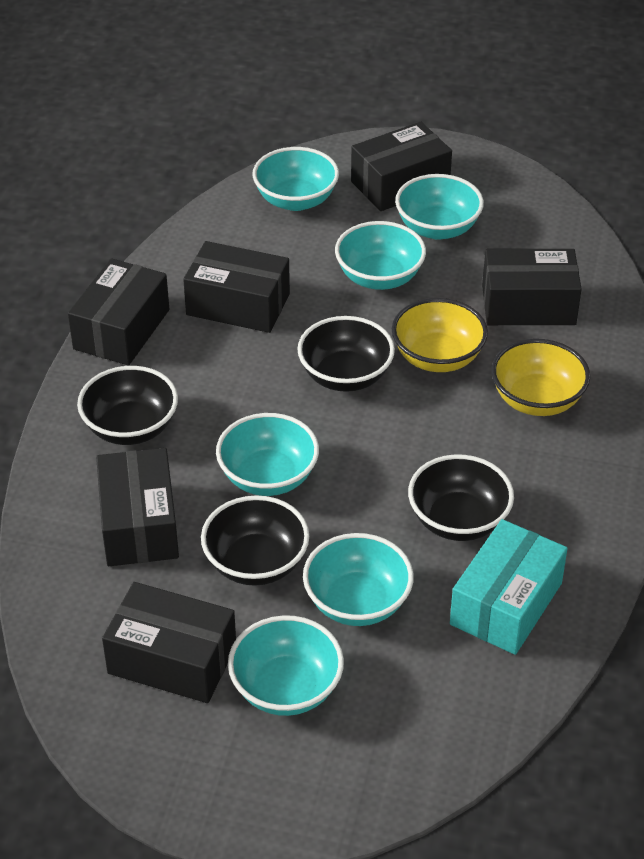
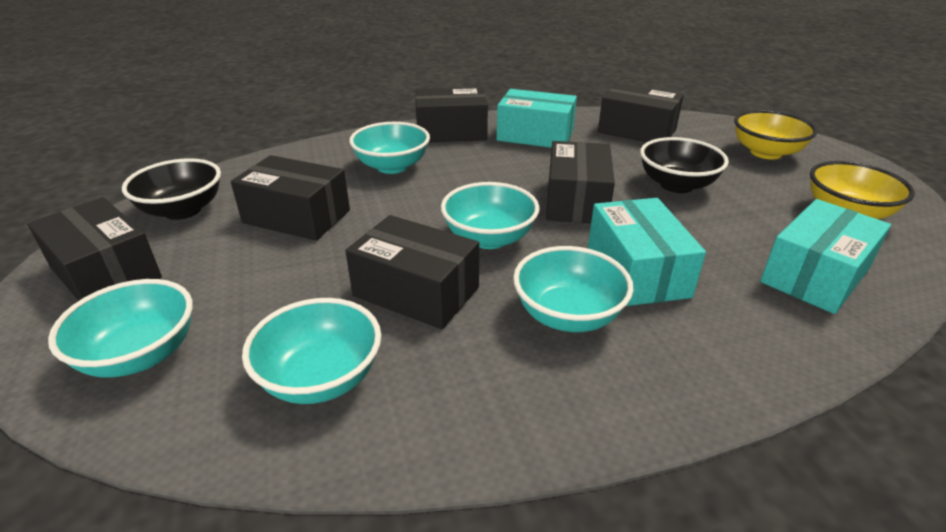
black bowl: [77,366,178,445] [201,495,309,586] [297,316,395,392] [408,454,514,541] = 4 -> [122,158,221,220] [640,137,729,193] = 2
turquoise bowl: [216,413,319,496] [228,615,344,716] [253,147,339,211] [303,533,414,626] [335,221,426,290] [395,174,484,240] = 6 -> [48,279,193,378] [242,298,381,404] [349,122,430,174] [441,182,539,249] [513,246,633,332] = 5
turquoise box: [450,519,568,655] = 1 -> [497,89,577,148] [588,198,706,306] [760,199,891,314] = 3

